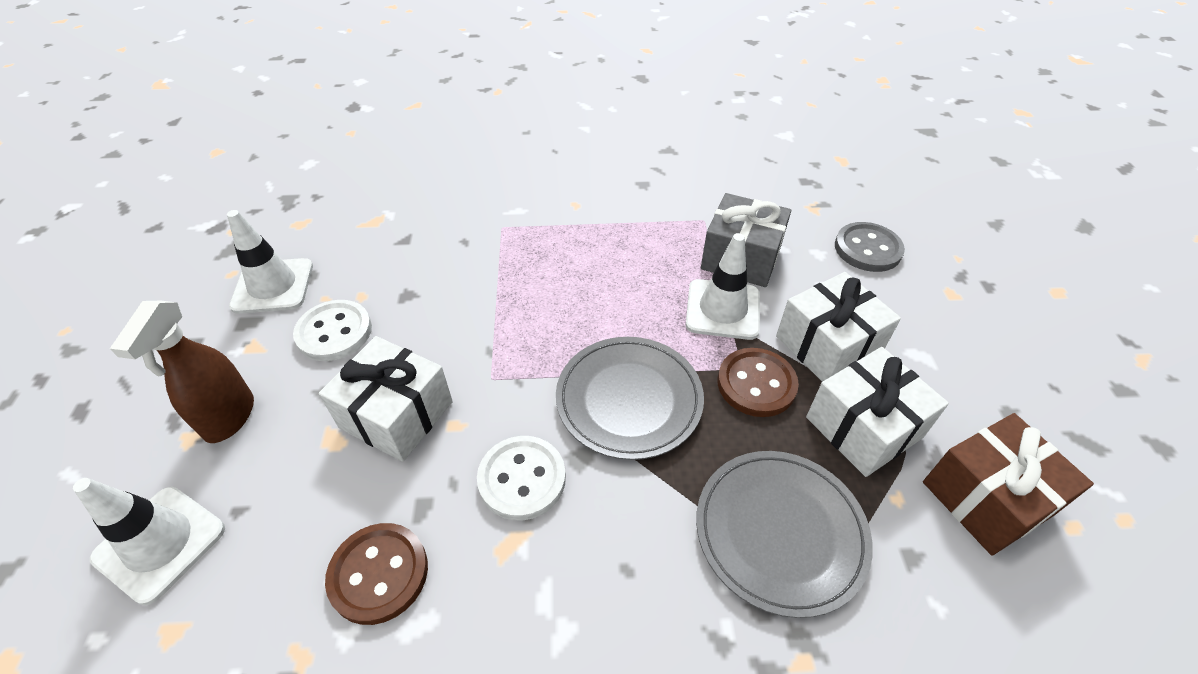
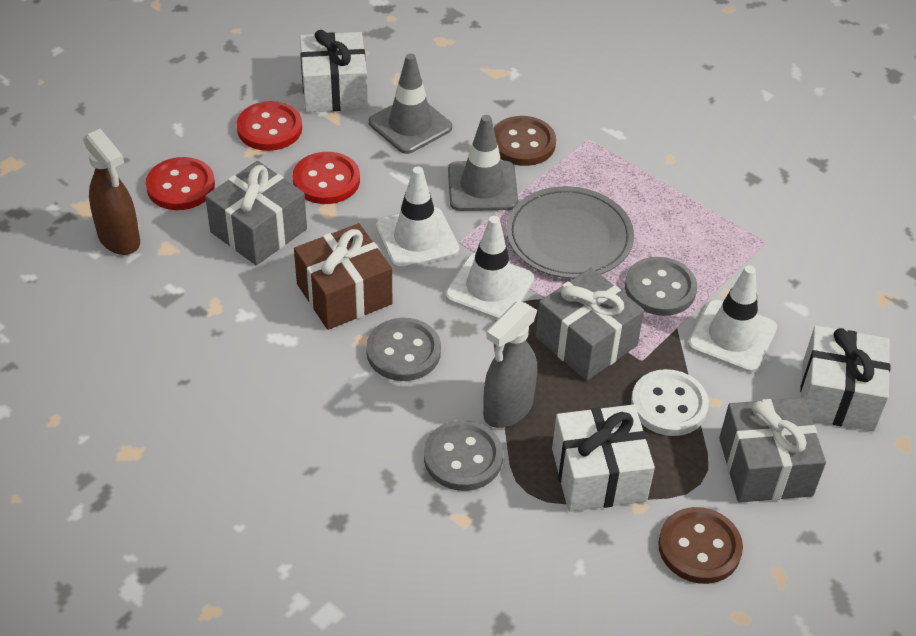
grey button: [835,222,905,272] = 1 -> [366,318,441,381] [424,420,503,491] [625,257,697,316] = 3
grey gift: [701,193,791,287] = 1 -> [205,161,307,265] [536,268,644,381] [719,398,826,503] = 3
grey plate: [556,337,704,460] [696,451,873,618] = 2 -> [506,186,634,279] = 1
grey spray bottle: none = 0 -> [483,301,537,428] = 1
grey traffic cone: none = 0 -> [369,53,452,154] [448,115,518,211] = 2
red button: none = 0 -> [146,157,215,210] [237,101,302,151] [293,152,360,204] = 3
white button: [293,300,372,361] [477,436,566,520] = 2 -> [631,369,709,436] = 1

